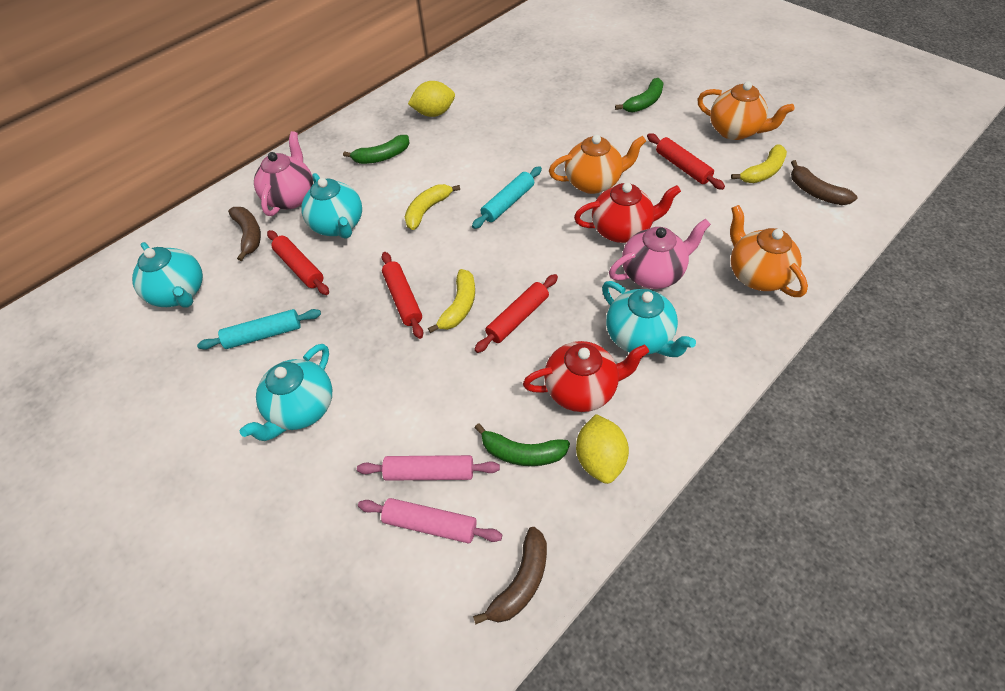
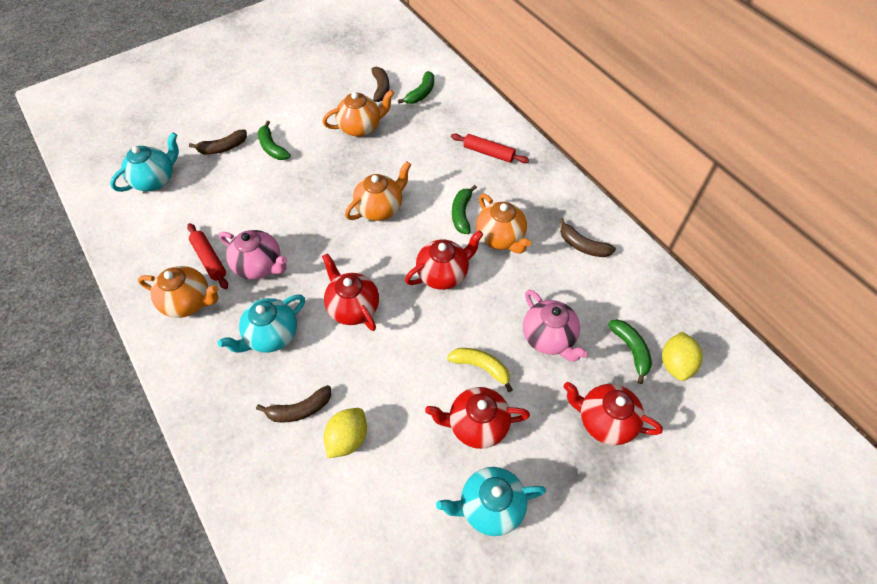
brown banana: [228,207,261,261] [473,527,547,625] [791,160,858,205] = 3 -> [189,129,247,154] [256,385,331,423] [371,67,389,102] [559,218,616,257] = 4
green banana: [343,135,409,164] [475,423,570,466] [615,78,664,113] = 3 -> [258,121,291,160] [398,71,434,104] [452,185,477,234] [608,320,652,384] = 4
orange teapot: [549,135,646,194] [698,81,794,140] [730,205,808,297] = 3 -> [138,266,219,318] [322,90,394,137] [345,161,411,221] [476,194,531,254] = 4
pink rolling pin: [357,455,500,481] [358,498,502,544] = 2 -> none = 0
red rolling pin: [267,230,329,295] [382,252,423,339] [474,274,558,353] [647,133,725,190] = 4 -> [187,223,228,289] [451,133,529,163] = 2
red teapot: [523,341,649,412] [574,183,681,243] = 2 -> [322,253,379,331] [405,230,483,290] [425,387,530,449] [564,382,663,445] = 4
turquoise rolling pin: [197,309,321,350] [472,166,542,229] = 2 -> none = 0
turquoise teapot: [132,242,203,308] [240,344,332,441] [301,173,362,239] [602,281,696,357] = 4 -> [110,132,179,192] [218,295,305,353] [436,467,546,536] = 3
yellow banana: [405,184,460,230] [428,269,475,333] [731,144,787,183] = 3 -> [447,348,513,392] = 1

